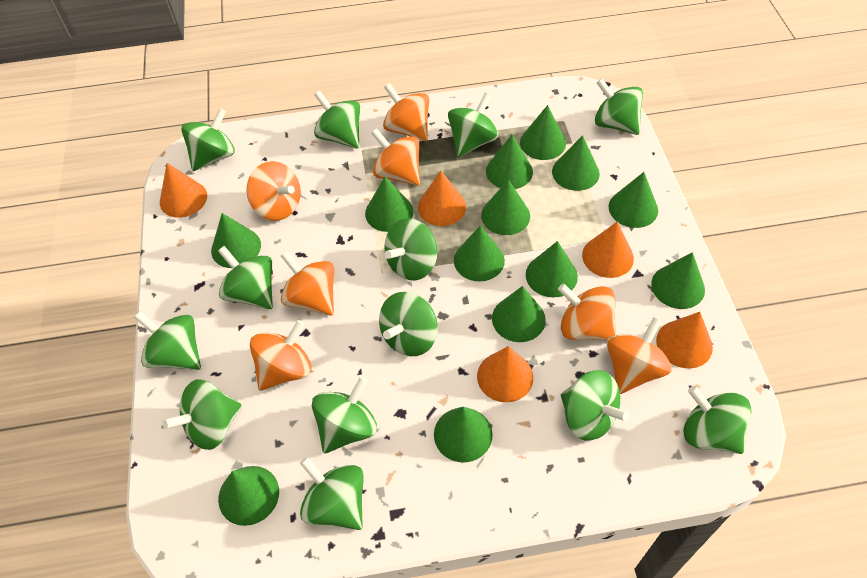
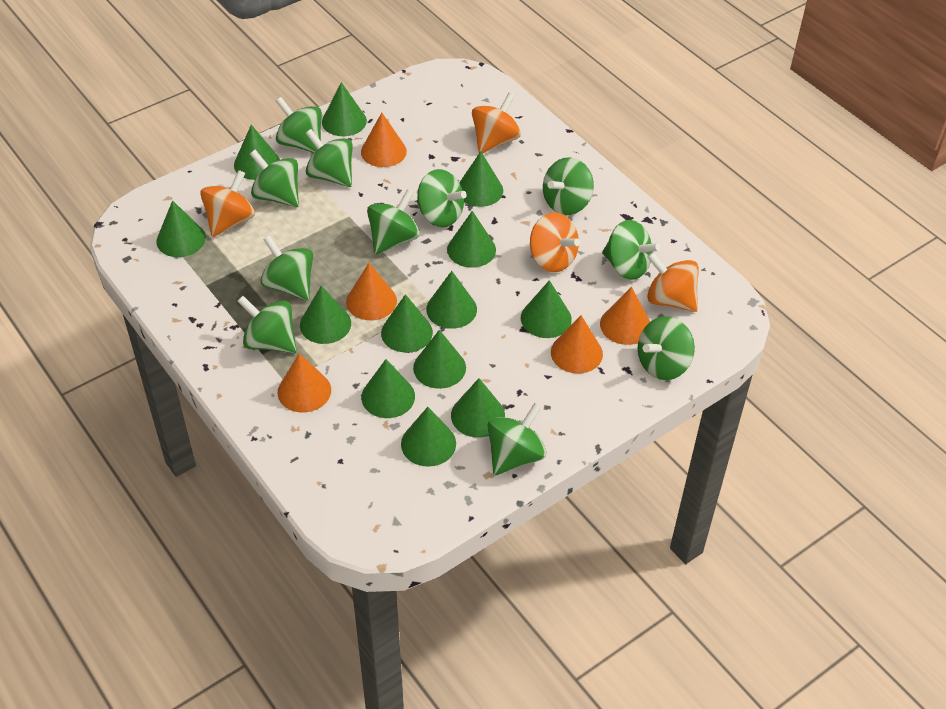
green spinning top: [134,311,201,370] [163,380,241,450] [181,108,235,171] [218,246,273,309] [300,457,364,530] [312,377,377,453] [314,90,360,149] [379,292,438,356] [384,218,437,280] [448,93,499,157] [561,370,629,441] [595,78,643,135] [683,386,751,454] = 13 -> [237,296,297,353] [250,150,299,207] [260,236,313,301] [276,97,322,153] [306,129,353,187] [367,189,420,255] [417,169,467,227] [487,403,546,475] [543,157,594,215] [602,220,661,280] [638,316,695,380] = 11
orange spinning top: [246,161,301,221] [250,320,311,391] [281,251,334,316] [371,128,420,186] [383,83,429,141] [558,284,616,340] [607,317,672,394] = 7 -> [200,170,255,237] [472,93,521,154] [530,212,580,272] [647,252,699,312] = 4

